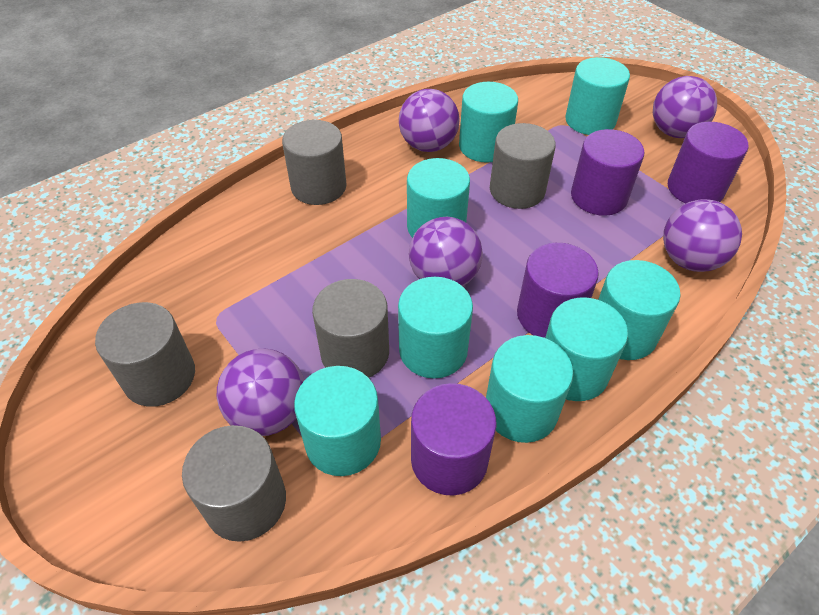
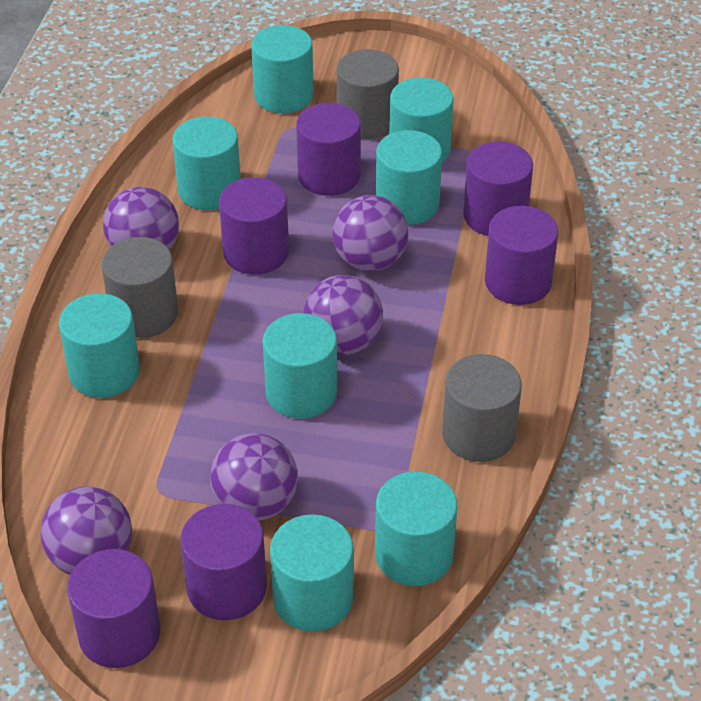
grey cylinder: [95,302,195,407] [182,425,286,542] [282,120,347,205] [312,279,389,378] [490,123,556,209] = 5 -> [101,237,178,338] [337,49,399,139] [442,354,522,462] = 3
purple cylinder: [411,383,497,495] [517,243,599,338] [571,129,644,216] [668,122,749,203] = 4 -> [67,549,160,668] [180,504,267,621] [219,177,289,275] [296,103,361,196] [463,142,533,236] [485,206,559,305] = 6

